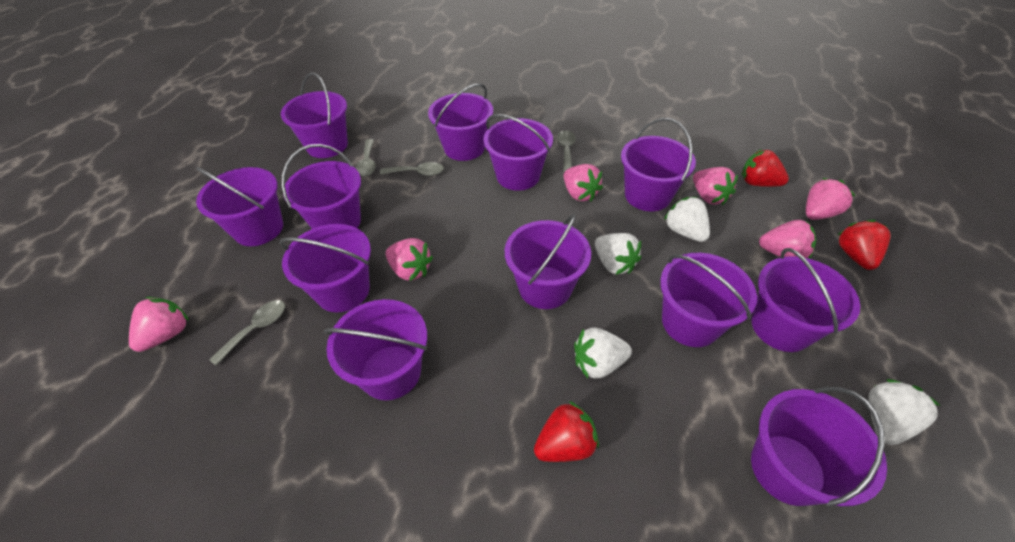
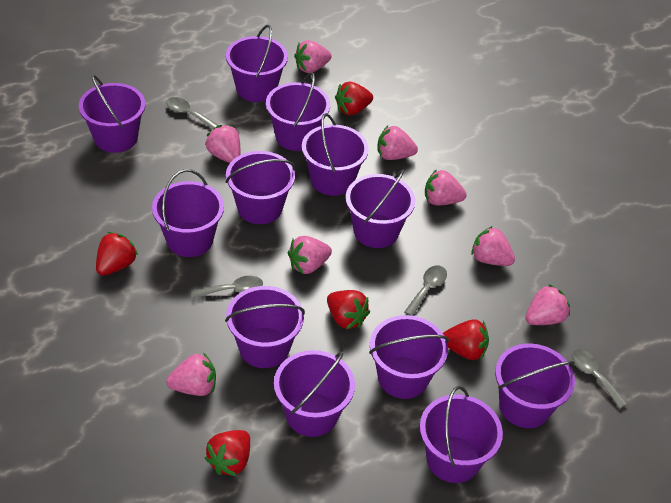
pink strawberry: [129,297,189,352] [386,238,433,281] [564,164,603,201] [693,167,738,205] [759,220,816,259] [806,178,855,220] = 6 -> [166,352,216,396] [205,125,240,163] [288,236,332,274] [294,40,332,73] [377,126,418,160] [425,169,467,206] [471,226,515,266] [525,284,570,325] = 8
red strawberry: [534,401,599,462] [742,149,789,187] [838,220,891,270] = 3 -> [96,232,138,276] [205,430,250,476] [327,290,370,329] [335,82,373,115] [443,319,489,360] = 5
white strawberry: [574,327,632,378] [595,233,641,275] [664,197,710,242] [868,379,940,445] = 4 -> none = 0

